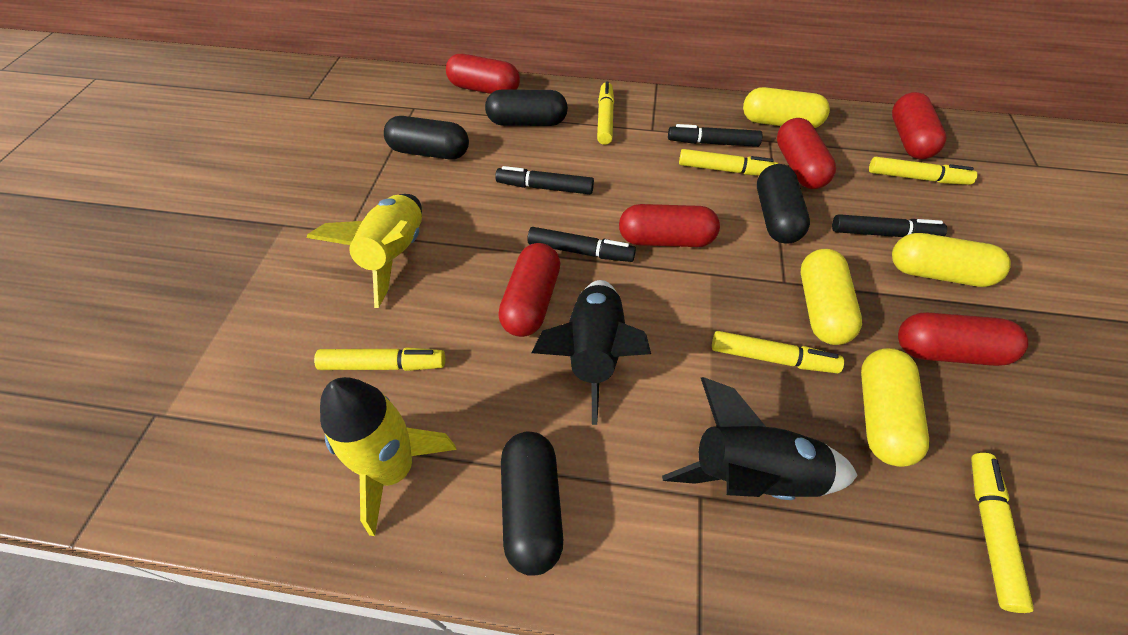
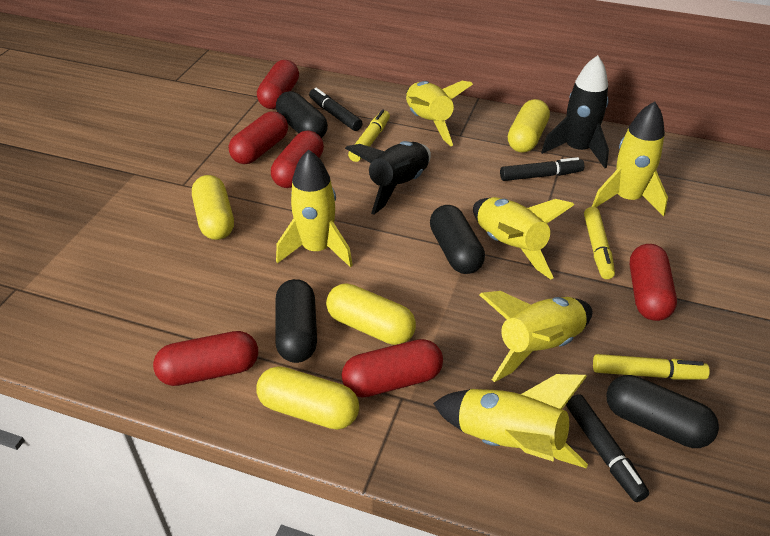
black marker: [495,166,594,194] [527,227,636,262] [668,124,763,147] [832,214,947,237] = 4 -> [309,88,363,131] [500,157,584,181] [566,394,649,502] = 3
yellow marker: [314,347,445,371] [597,81,614,145] [679,149,778,176] [712,331,844,373] [869,157,978,185] [971,453,1034,613] = 6 -> [348,110,390,162] [584,207,615,279] [593,354,710,380] = 3
yellow rocket: [307,194,422,308] [320,377,457,536] = 2 -> [276,150,353,267] [406,81,473,146] [433,374,588,468] [473,197,574,280] [479,291,592,382] [592,101,668,217] = 6

